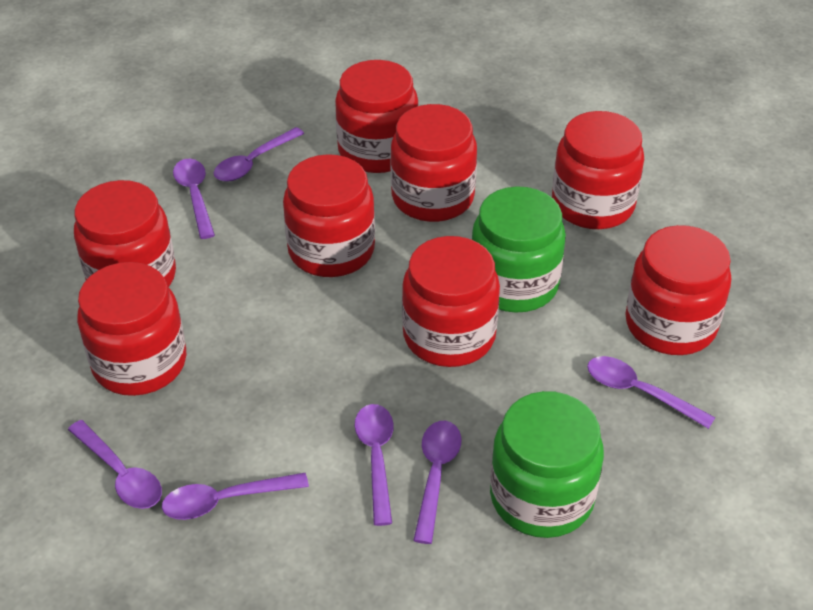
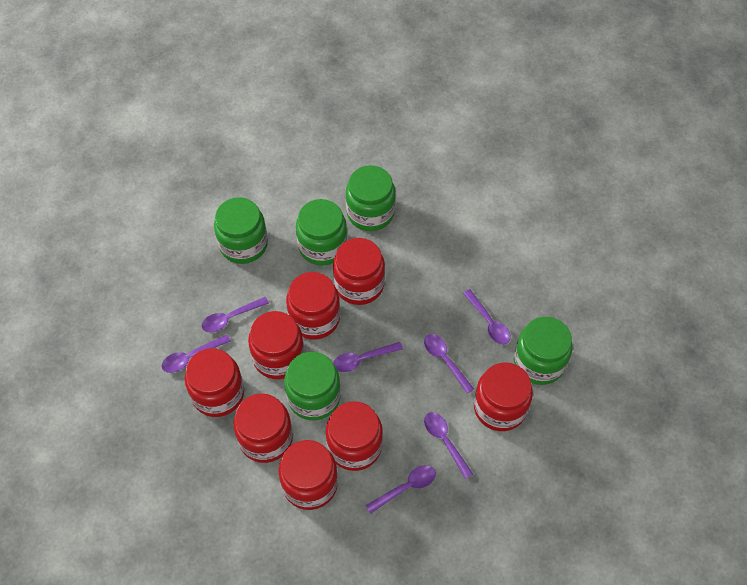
green jar: [472,186,566,313] [490,391,604,538] = 2 -> [214,197,268,264] [284,352,341,420] [296,199,347,266] [346,165,396,231] [514,317,573,385] = 5

